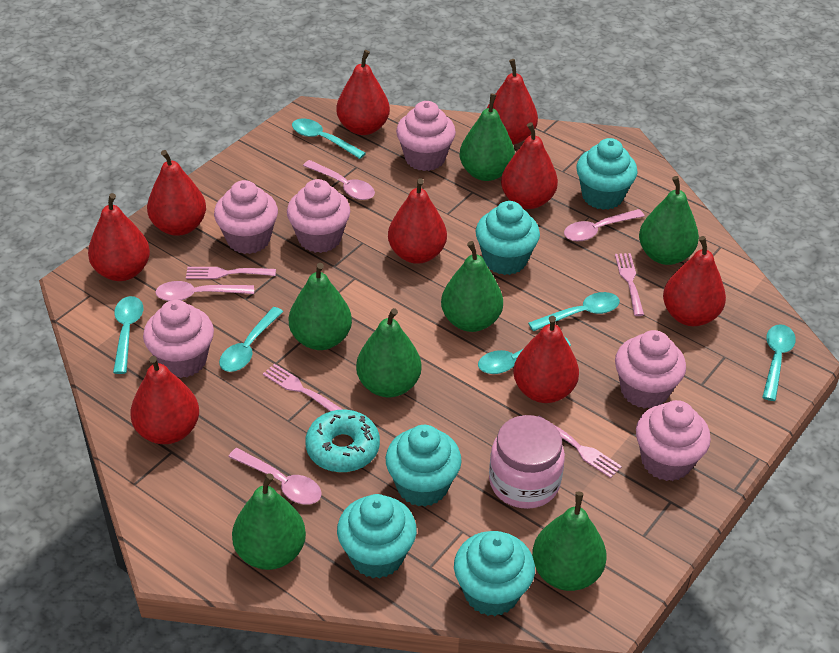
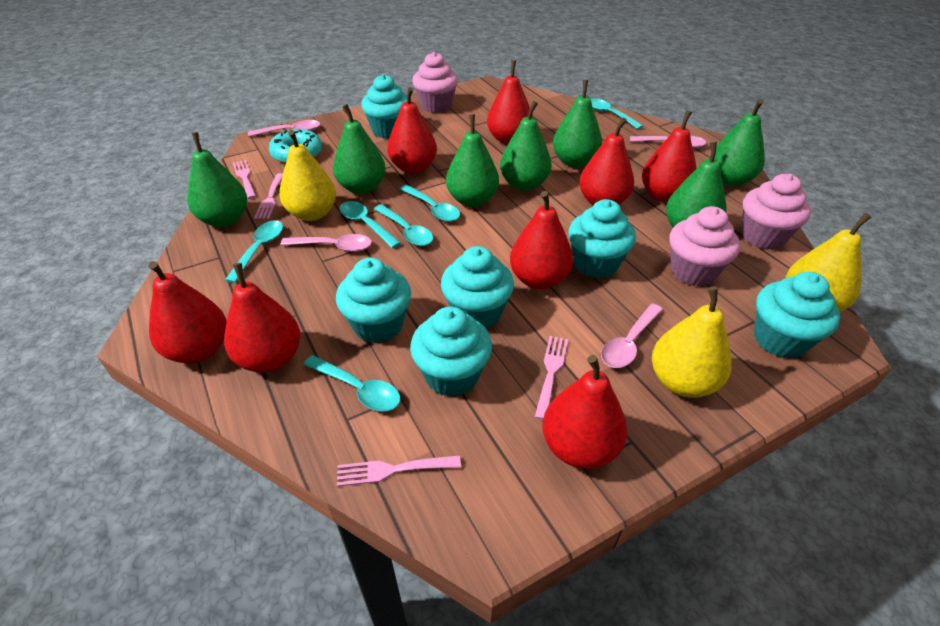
pink cupcake: [143,300,214,378] [214,180,278,254] [287,179,350,253] [396,101,456,171] [615,330,686,409] [636,400,711,481] = 6 -> [412,52,458,113] [669,206,740,286] [741,174,811,250] = 3
pink jar: [489,415,565,509] = 1 -> none = 0
red pear: [88,193,150,281] [130,356,199,444] [147,150,206,236] [336,50,390,135] [388,178,447,264] [487,59,538,144] [501,122,558,209] [513,316,579,403] [663,236,726,326] = 9 -> [148,261,227,363] [224,263,300,372] [387,87,437,174] [487,60,533,144] [510,191,573,289] [542,355,627,469] [579,117,634,206] [642,110,697,202] = 8
turquoise cupcake: [337,494,417,578] [386,425,462,507] [454,531,535,616] [476,201,540,275] [576,138,638,210] = 5 -> [336,258,411,343] [361,74,407,139] [410,306,492,397] [441,246,514,329] [568,199,636,279] [754,272,840,359] = 6
yellow pear: none = 0 -> [279,130,336,221] [652,286,732,398] [786,213,872,312] = 3

